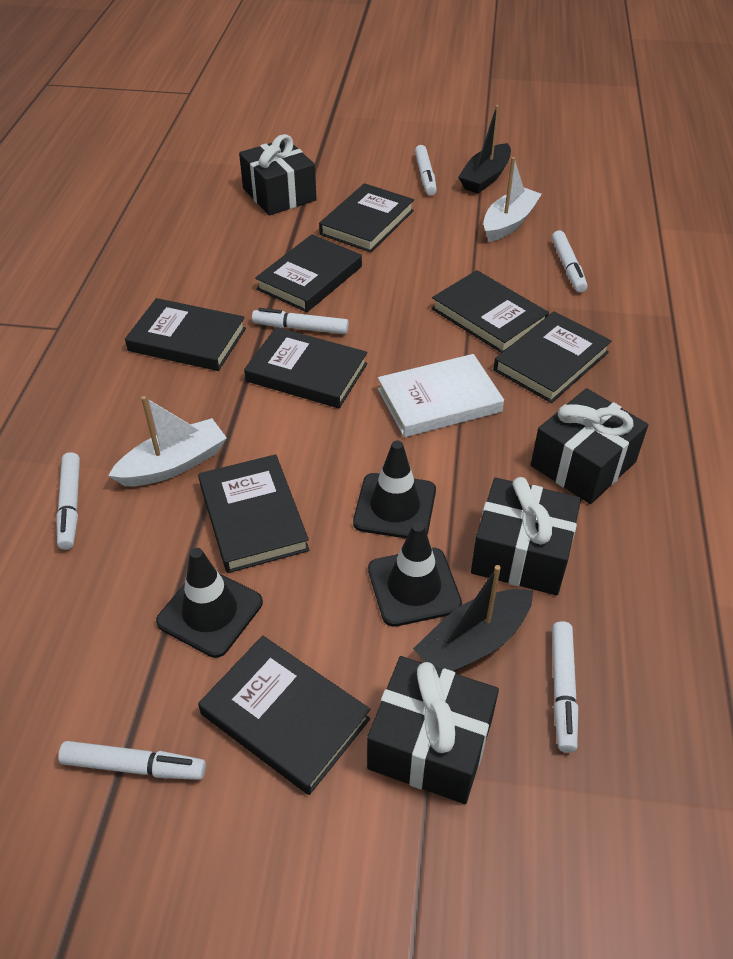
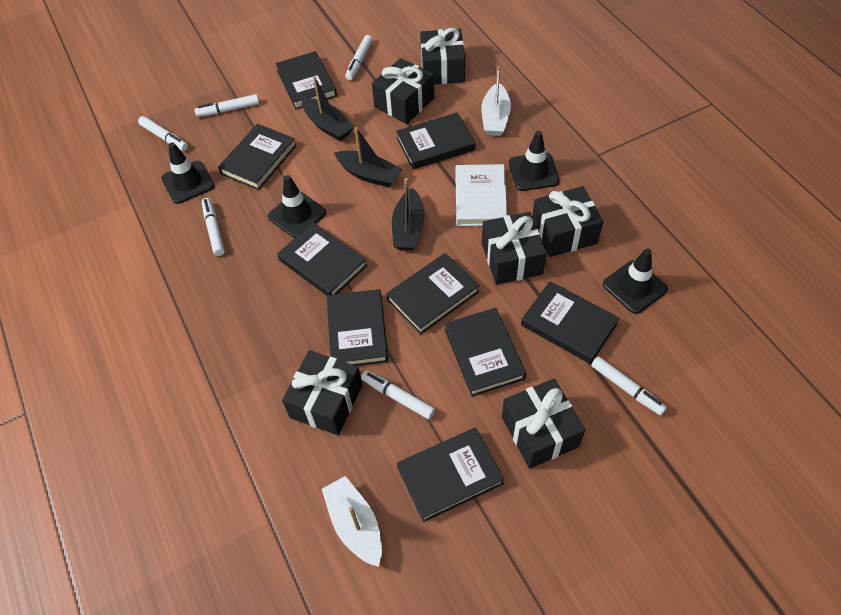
black boat: [413,565,533,672] [458,105,511,194] = 2 -> [302,76,354,141] [334,127,402,187] [392,178,425,250] = 3
black book: [125,298,246,371] [198,454,309,573] [198,636,370,795] [244,327,367,408] [255,234,362,312] [319,183,414,253] [432,270,549,353] [494,311,612,403] = 8 -> [218,124,297,190] [275,51,337,109] [277,222,367,296] [327,289,388,366] [386,253,480,335] [396,112,476,169] [397,427,504,522] [444,308,526,397] [521,281,619,364] = 9
black gift: [239,134,317,215] [367,656,499,804] [471,477,581,595] [531,388,648,504] = 4 -> [282,350,363,435] [372,58,434,124] [420,28,465,84] [482,212,547,285] [502,378,585,469] [532,186,604,257] = 6
black traffic cone: [156,548,263,658] [353,440,436,538] [368,522,462,627] = 3 -> [161,143,215,204] [268,175,326,238] [509,131,560,191] [603,249,668,314] = 4

